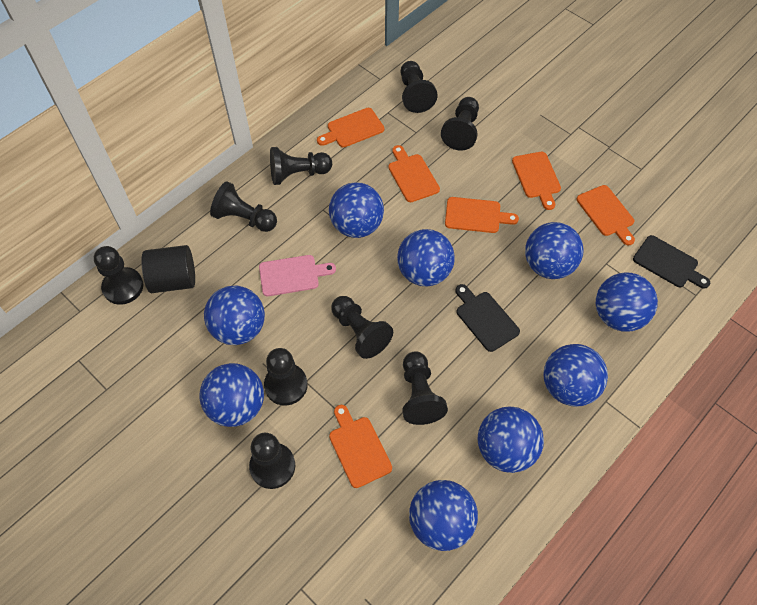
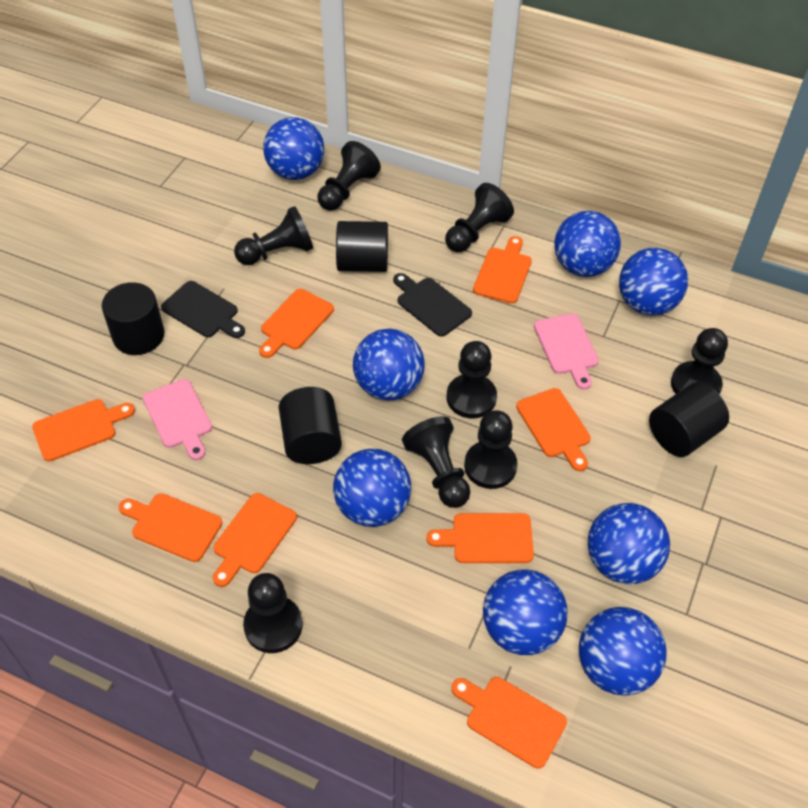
black cylinder: [141,245,195,293] = 1 -> [102,282,164,355] [279,387,342,464] [336,221,388,272] [649,382,729,457] = 4
black pawn: [94,246,143,305] [210,181,277,232] [249,433,295,489] [264,348,308,405] [270,147,332,185] [331,296,393,359] [401,61,438,113] [402,351,448,425] [441,97,479,151] = 9 -> [234,206,313,265] [243,573,303,653] [318,141,381,211] [402,416,471,508] [445,183,514,252] [447,341,497,418] [464,410,518,489] [671,328,728,394] = 8
blue ball: [200,363,264,427] [204,286,265,345] [329,182,384,238] [397,229,455,286] [409,480,478,551] [478,407,544,473] [525,222,584,279] [544,344,608,407] [596,272,658,332] = 9 -> [263,117,324,180] [333,449,411,527] [353,329,425,400] [483,569,568,655] [554,211,621,277] [579,607,667,696] [588,503,670,584] [619,248,688,315] = 8
orange cutting board: [317,108,384,148] [329,405,392,488] [388,145,440,202] [445,197,519,233] [512,152,561,210] [577,185,635,245] = 6 -> [32,399,135,462] [119,493,222,562] [213,493,297,587] [259,289,334,358] [426,513,534,563] [451,677,567,769] [473,236,532,304] [516,388,591,471] = 8
pink cutting board: [259,255,336,296] = 1 -> [143,379,212,460] [534,314,599,390] = 2

